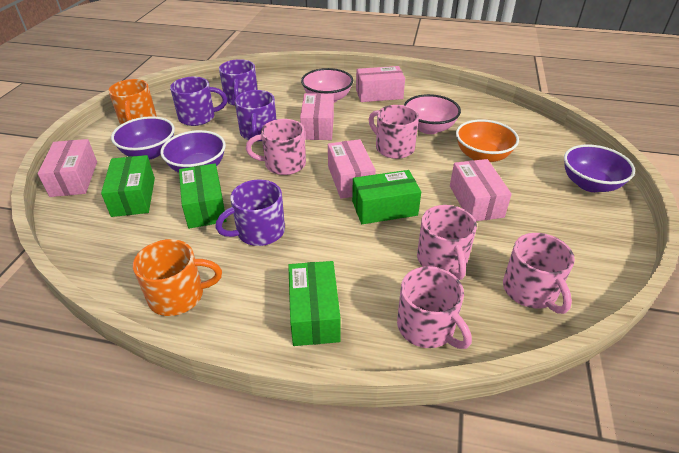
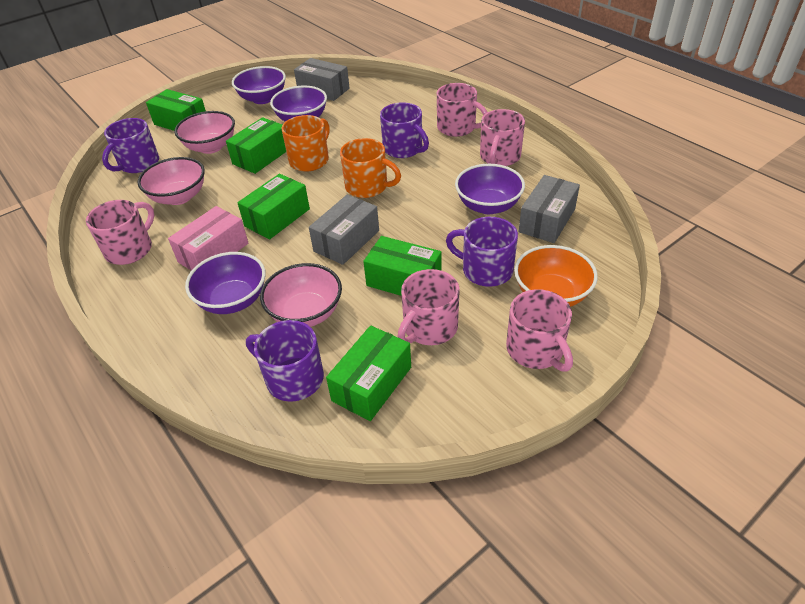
green box: [101,155,155,217] [179,163,226,229] [288,261,341,346] [352,170,421,224] = 4 -> [146,89,206,131] [226,117,286,174] [237,174,310,239] [326,325,411,421] [363,236,441,296] = 5
grey box: none = 0 -> [294,58,350,101] [309,195,379,265] [519,175,580,243] = 3
pink bowl: [301,68,353,103] [404,94,461,134] = 2 -> [138,157,205,205] [174,111,235,154] [260,263,342,327] = 3
pink box: [38,139,97,197] [300,93,334,140] [328,139,376,199] [356,66,405,102] [450,159,512,221] = 5 -> [168,206,248,271] = 1
purple bowl: [111,116,175,160] [160,130,226,173] [564,144,635,192] = 3 -> [185,252,266,314] [232,66,286,104] [270,85,327,122] [455,164,525,214] = 4

